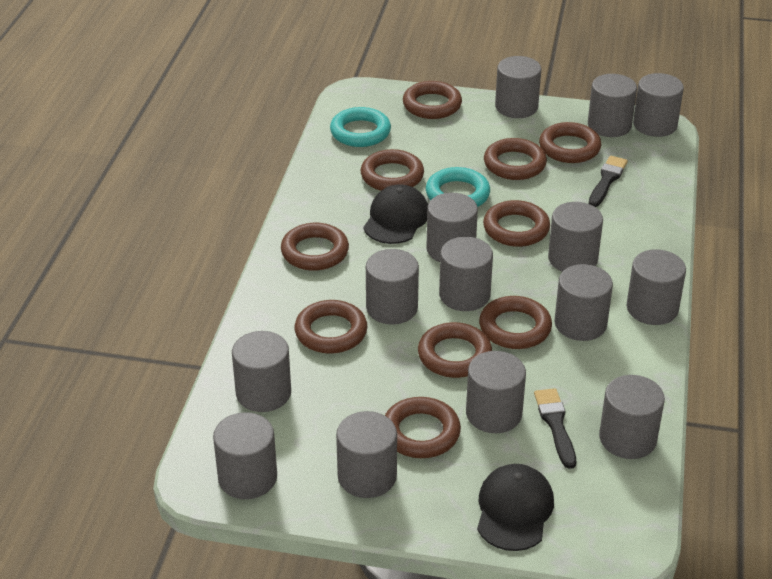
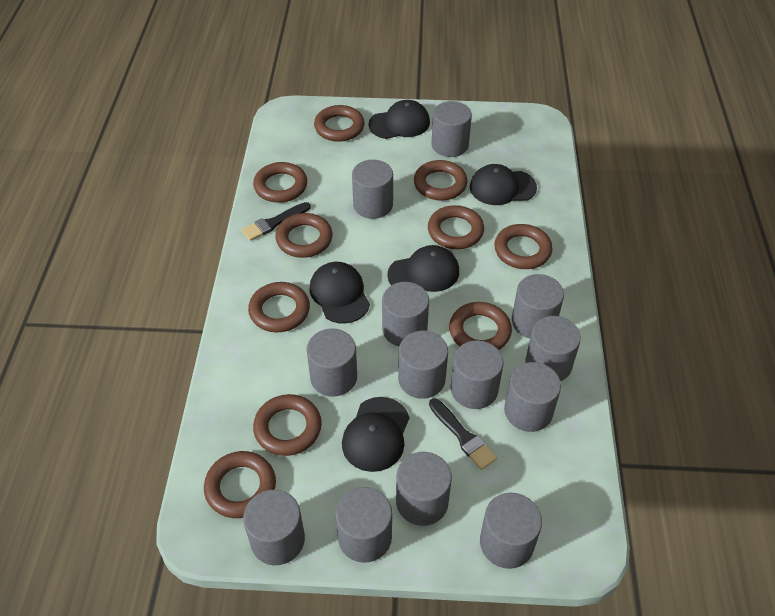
black cap: [363,184,428,244] [477,464,554,551] = 2 -> [309,262,370,324] [342,397,409,472] [368,100,430,139] [387,245,459,292] [470,164,537,205] = 5
grey cylinder: [213,412,277,499] [232,331,291,412] [336,411,397,498] [366,249,419,325] [426,193,478,262] [439,237,493,311] [466,351,526,433] [495,56,541,118] [548,202,603,272] [555,264,613,341] [588,74,637,137] [599,375,665,459] [626,249,686,325] [633,73,684,137] = 14 -> [243,490,305,565] [307,329,357,397] [335,487,392,563] [352,160,393,219] [382,282,429,346] [396,452,452,526] [398,331,448,399] [432,101,472,157] [451,340,504,409] [480,493,542,569] [504,362,561,432] [512,274,564,339] [525,316,581,381] = 13
turquoise ring: [330,107,391,147] [426,167,490,207] = 2 -> none = 0

